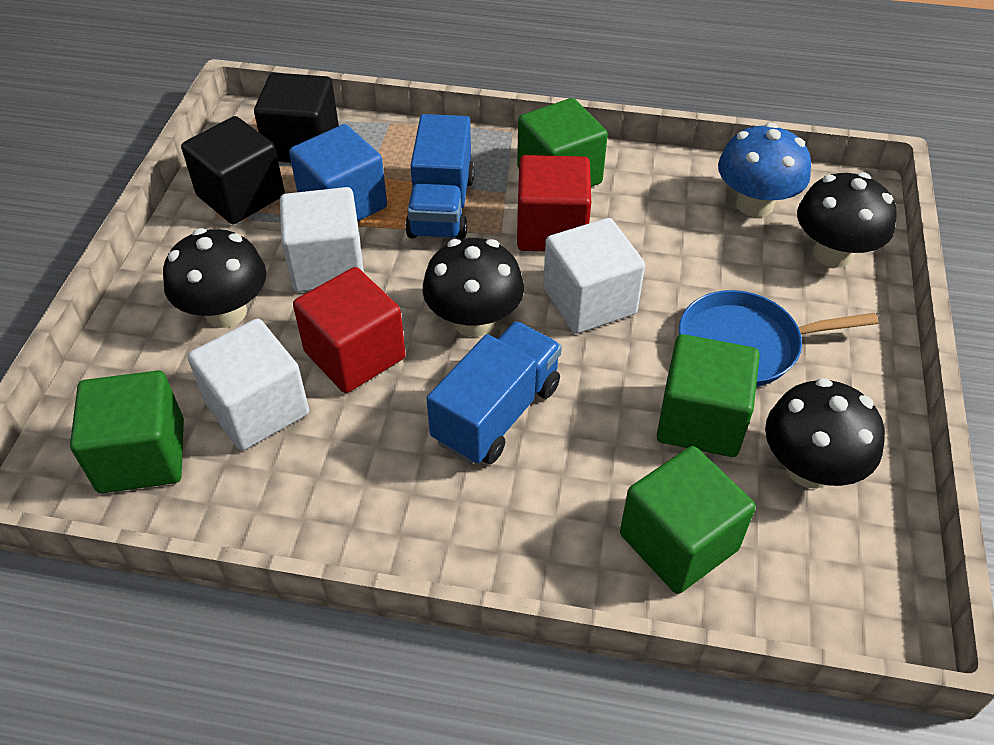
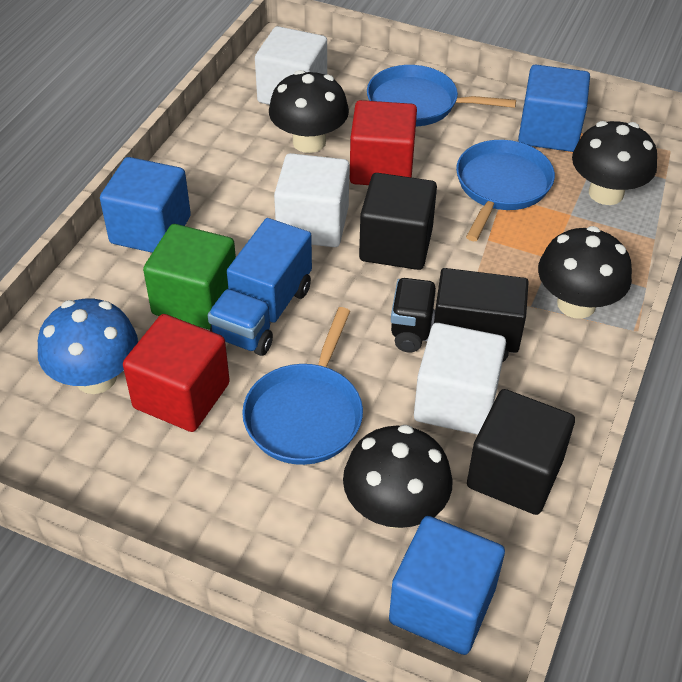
black truck: none = 0 -> [391,268,529,362] = 1
blue cube: [289,124,387,222] = 1 -> [100,157,191,253] [389,516,505,655] [518,65,590,152] = 3
blue pan: [679,290,879,387] = 1 -> [242,307,363,465] [367,65,516,126] [456,140,555,241] = 3
blue truck: [405,114,475,240] [427,321,562,464] = 2 -> [208,218,312,356] = 1
green cube: [70,370,184,493] [517,98,608,187] [620,446,756,594] [657,334,760,457] = 4 -> [143,224,236,329] = 1

